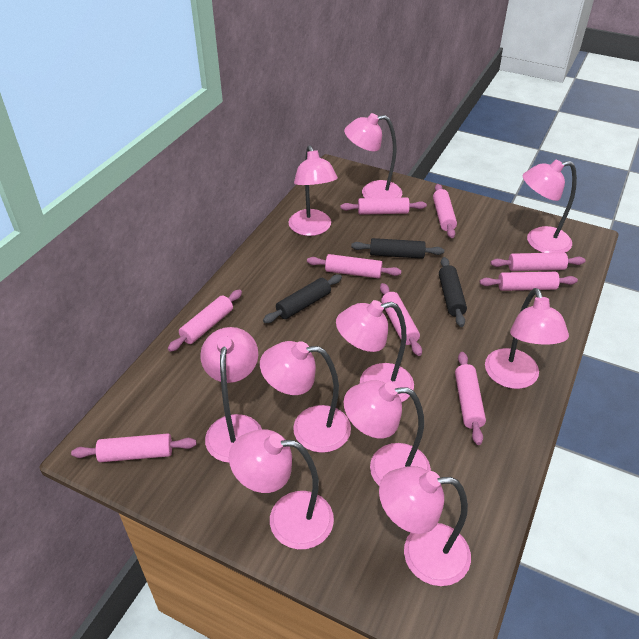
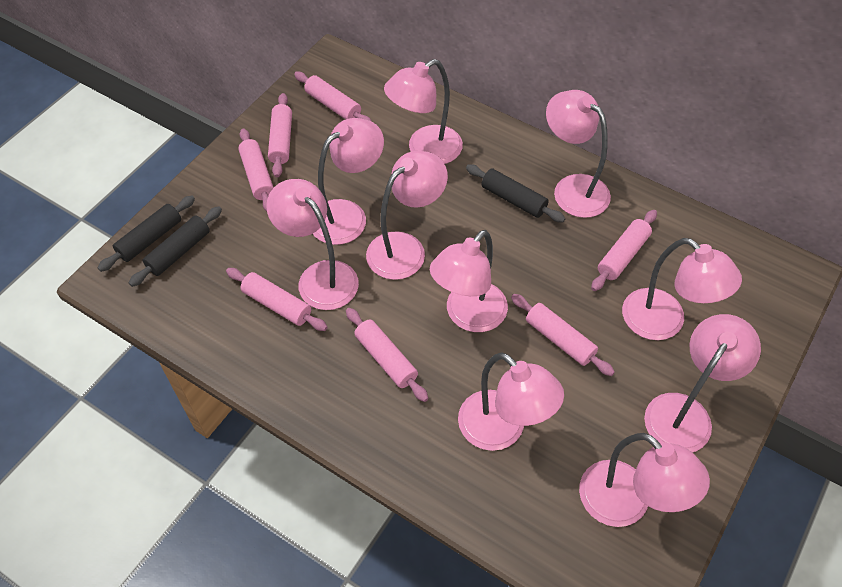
pink rolling pin: [71,434,197,462] [168,290,242,352] [307,254,402,279] [340,197,427,215] [380,283,422,356] [433,184,457,238] [455,352,486,445] [480,272,578,291] [491,252,585,271] = 9 -> [226,268,328,331] [238,128,274,211] [268,93,292,177] [294,71,371,121] [346,308,429,402] [511,294,615,376] [591,210,657,291] = 7

